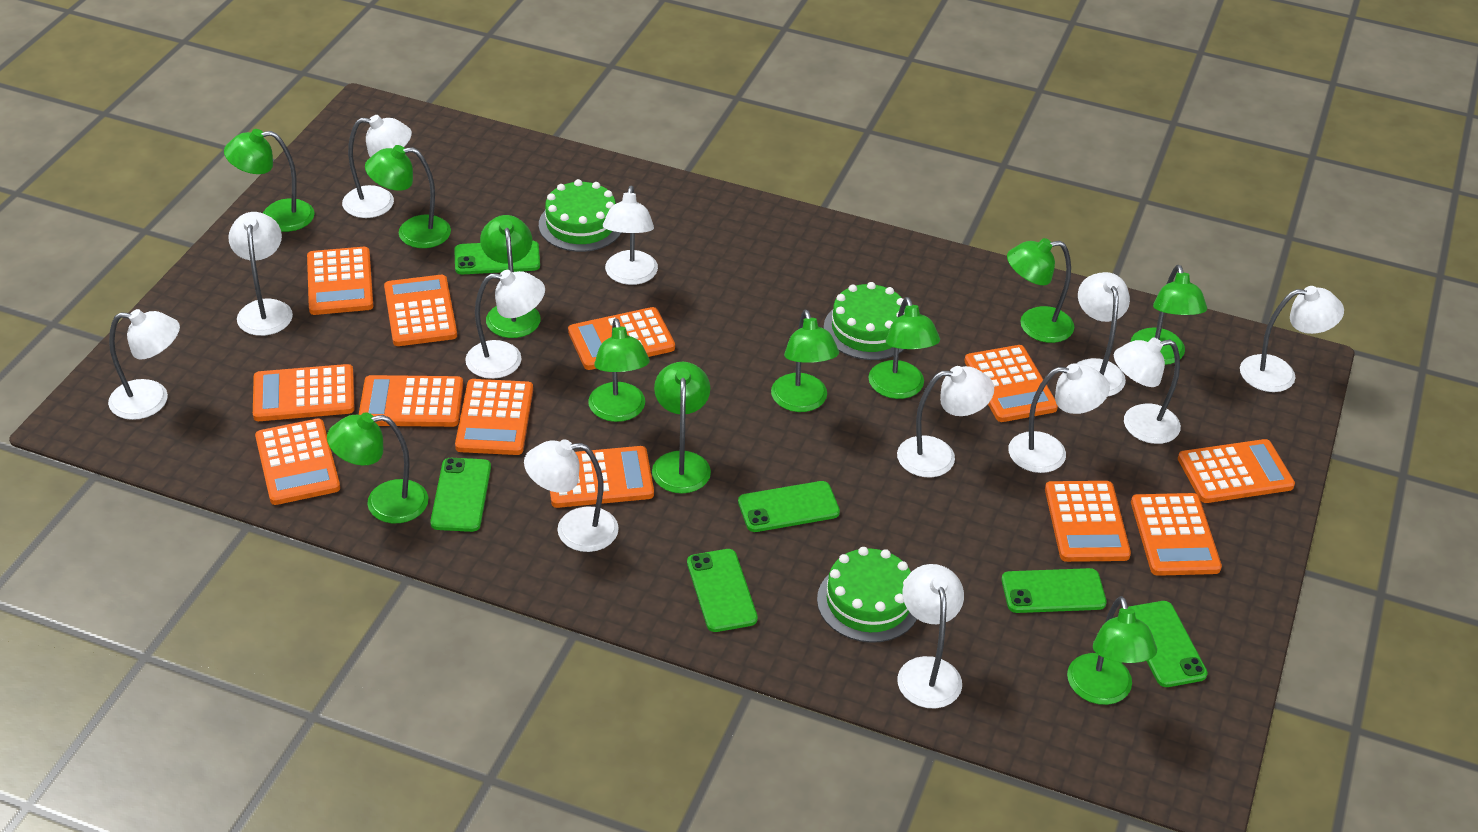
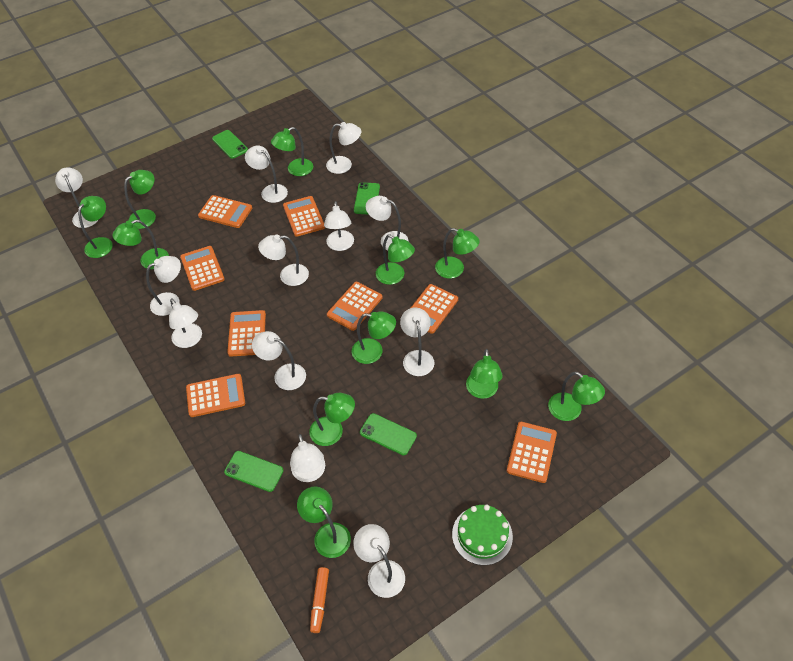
green cake: [539,179,622,252] [817,547,917,643] [824,282,905,360] = 3 -> [452,505,513,565] = 1
green phone: [430,458,491,532] [454,240,540,274] [687,549,758,632] [738,481,840,532] [1002,568,1107,613] [1128,601,1208,687] = 6 -> [212,130,248,159] [224,451,283,492] [354,182,380,215] [360,413,417,455] = 4
orange calculator: [253,364,355,421] [255,419,340,505] [307,247,373,315] [359,375,463,427] [384,275,457,346] [455,379,533,455] [550,446,654,508] [568,307,675,370] [965,345,1058,422] [1045,481,1131,562] [1131,493,1222,576] [1178,439,1295,503] = 12 -> [180,246,225,291] [186,374,245,417] [198,195,252,228] [227,310,266,356] [283,196,325,237] [327,282,383,331] [411,284,458,334] [507,422,557,483] = 8
orange marker: none = 0 -> [310,567,329,633] = 1

